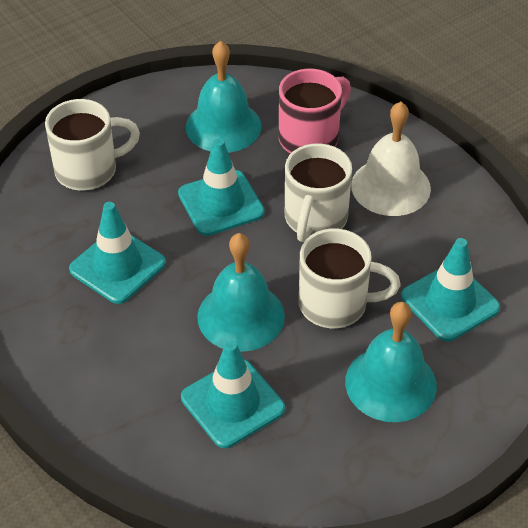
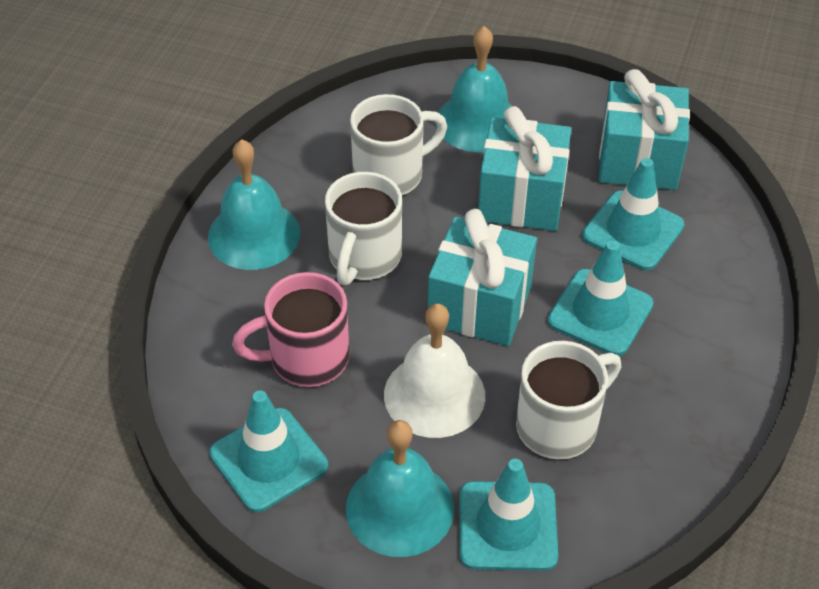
turquoise gift: none = 0 -> [428,209,537,346] [478,106,571,231] [599,69,690,190] = 3

